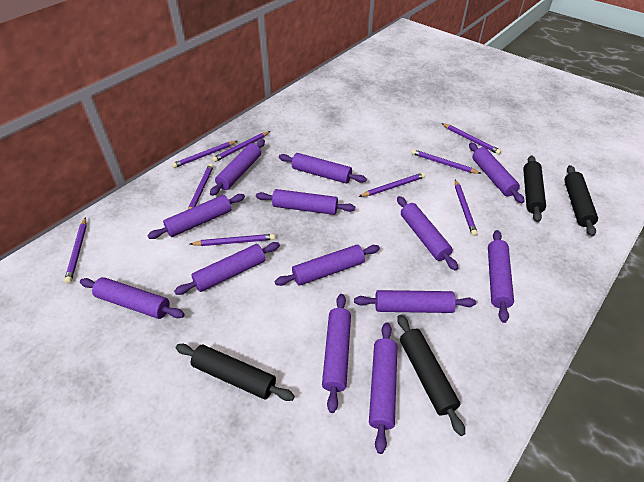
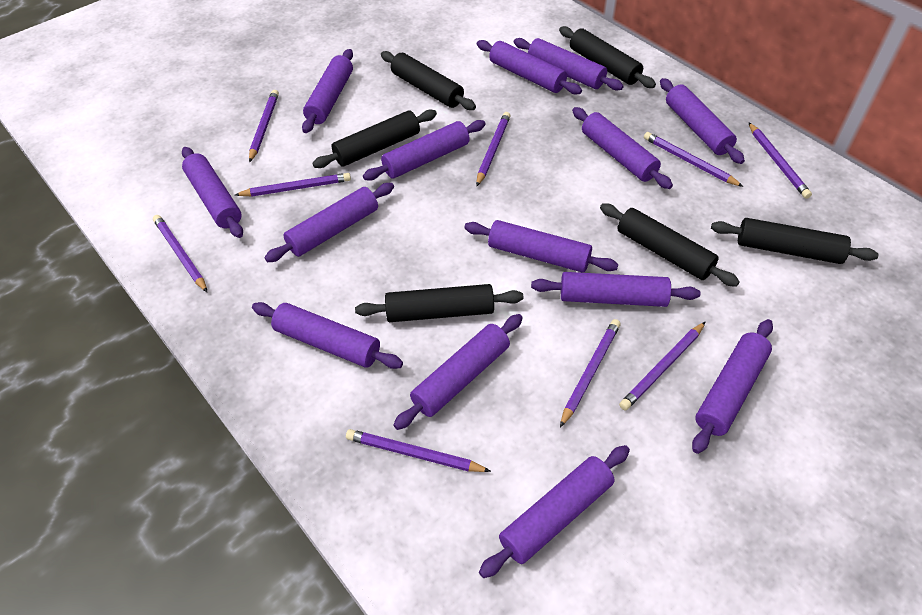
black rolling pin: [176,344,295,401] [397,315,465,436] [523,155,546,222] [564,165,598,236] = 4 -> [312,110,437,168] [355,284,524,322] [381,51,476,110] [559,26,656,88] [600,203,740,287] [711,218,879,264] = 6
purple rolling pin: [80,277,185,319] [147,194,245,239] [174,242,280,295] [210,139,265,196] [256,189,355,215] [275,245,380,286] [279,153,367,183] [322,294,351,413] [354,290,476,313] [369,322,397,454] [397,196,458,271] [469,143,525,203] [488,230,514,323] = 13 -> [182,147,243,238] [252,302,403,369] [264,183,394,262] [302,49,353,133] [363,120,486,181] [393,314,523,430] [464,220,618,273] [477,40,582,94] [479,445,630,578] [514,38,624,90] [531,272,700,307] [572,107,673,189] [660,78,745,164] [692,319,773,454] = 14

